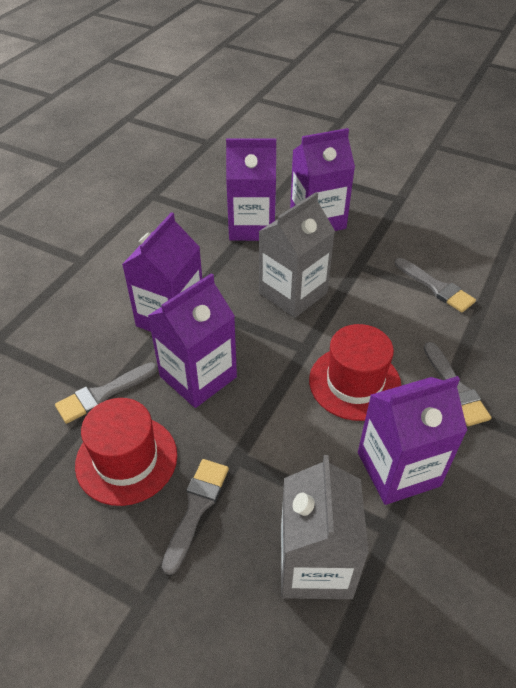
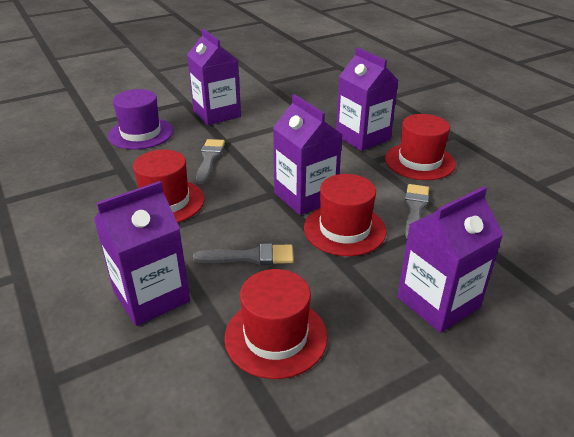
grey brush: [55,362,158,424] [162,459,229,575] [395,258,476,313] [424,342,492,426] = 4 -> [193,243,294,265] [196,139,225,184] [405,184,429,239] = 3
grey carton: [258,192,335,318] [281,455,369,599] = 2 -> none = 0
purple hat: none = 0 -> [108,89,173,150] = 1
red hat: [75,398,177,506] [309,324,402,421] = 2 -> [133,149,205,223] [224,269,328,379] [304,174,386,256] [385,114,456,180] = 4

